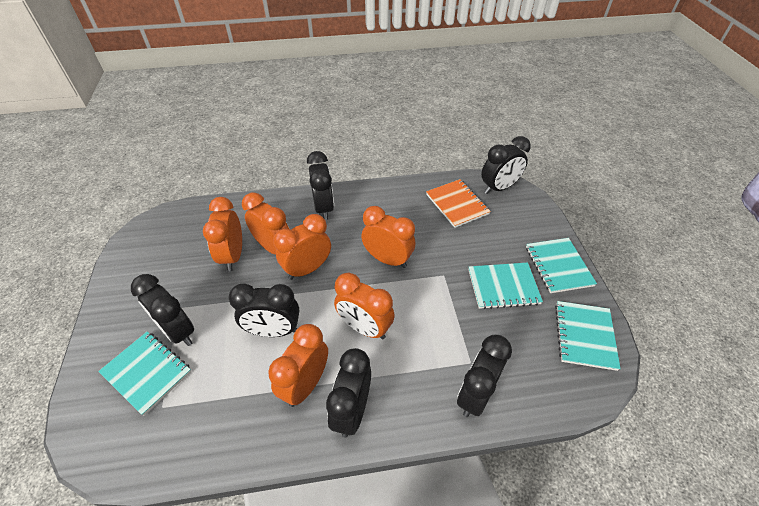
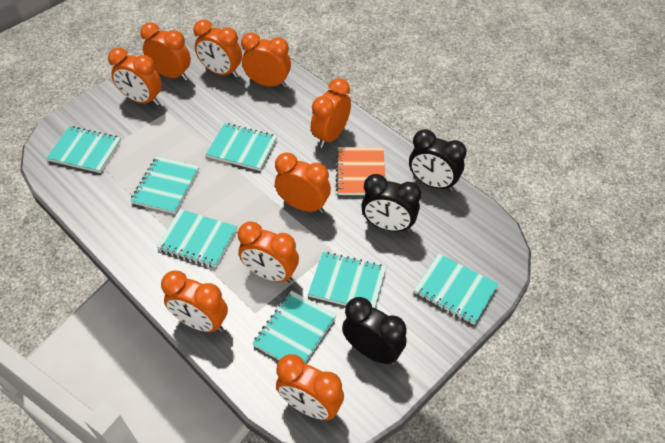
black clock: [131,274,194,346] [229,283,299,337] [307,151,334,220] [326,348,371,437] [457,335,512,417] [481,136,531,194] = 6 -> [342,297,406,365] [361,174,421,232] [409,129,467,191] = 3
orange clock: [203,197,242,271] [242,193,290,254] [268,324,328,407] [273,214,331,280] [334,273,395,339] [361,206,415,268] = 6 -> [108,48,162,106] [140,22,191,81] [161,270,228,332] [193,20,242,78] [238,221,299,283] [241,32,291,88] [275,152,331,213] [276,354,344,420] [311,78,351,148] = 9
turquoise notebook: [98,332,191,416] [468,262,543,309] [526,238,597,293] [555,301,621,371] = 4 -> [46,126,121,173] [130,156,199,214] [157,209,237,268] [206,123,277,171] [252,291,337,364] [308,252,387,308] [414,254,499,325] = 7

